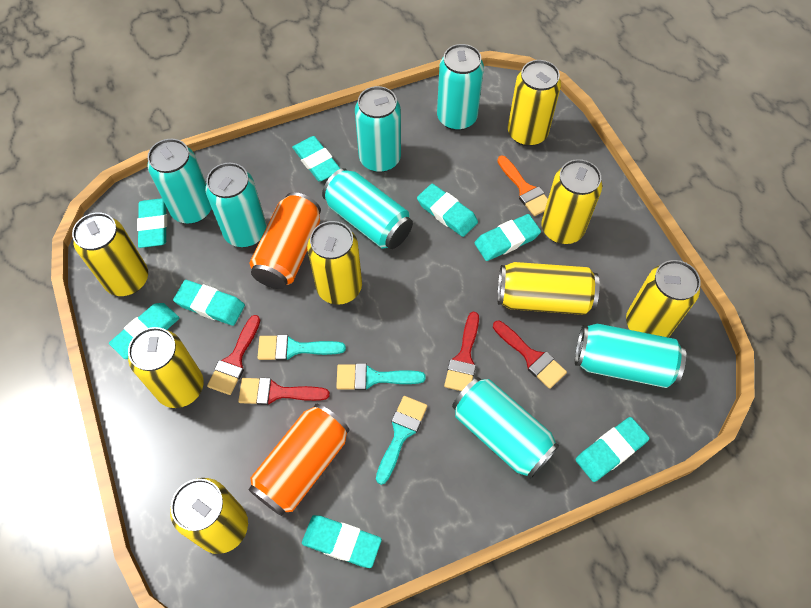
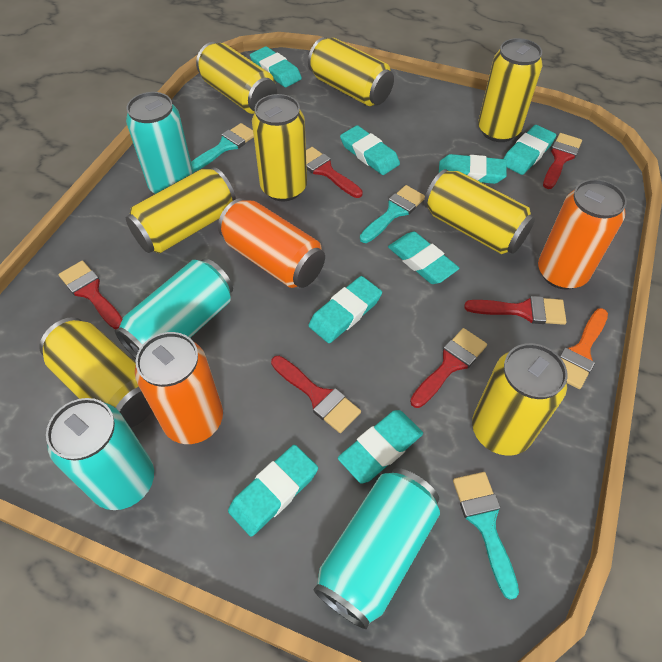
orange can: [249,404,350,516] [250,192,321,289] = 2 -> [135,332,223,444] [218,198,325,288] [538,179,627,290] = 3
red brush: [207,315,260,395] [238,378,330,405] [444,312,479,391] [493,321,567,389] = 4 -> [58,261,122,329] [271,356,361,433] [306,147,363,198] [410,328,487,408] [464,296,567,325] [543,133,582,189] = 6
turquoise can: [147,139,212,224] [205,163,267,247] [322,168,413,249] [355,86,401,172] [437,44,484,131] [452,377,559,479] [575,324,686,388] = 7 -> [46,398,154,510] [115,259,233,358] [126,92,194,194] [313,468,440,629] = 4

